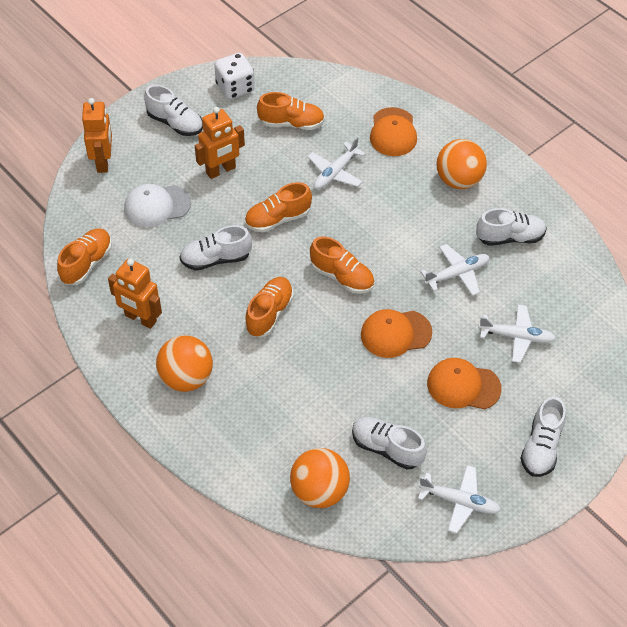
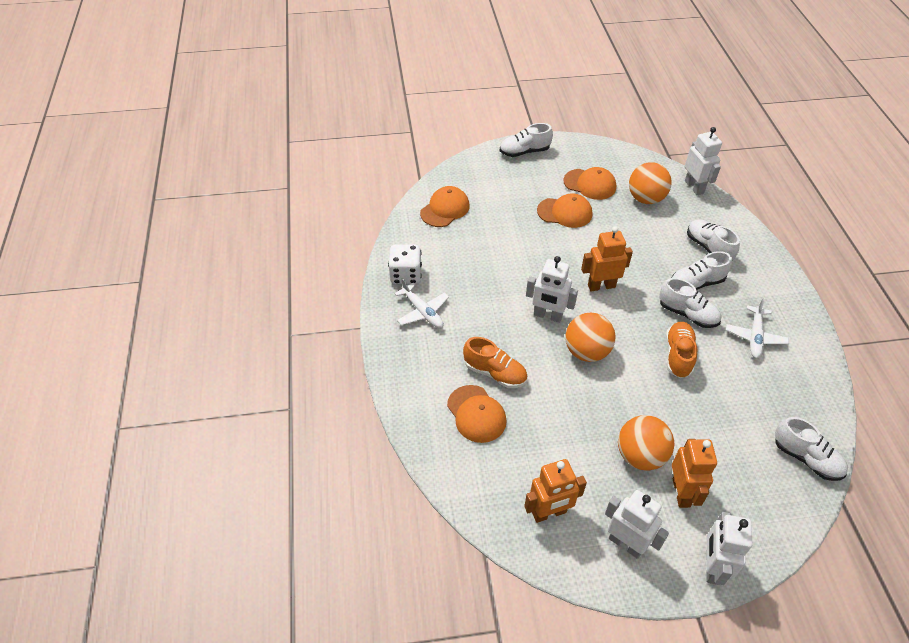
orange cap: [361,309,432,358] [370,107,417,156] [427,358,502,409] = 3 -> [420,186,470,227] [447,385,507,443] [537,193,592,228] [563,167,616,200] = 4
orange shoe: [57,228,112,285] [245,182,312,233] [245,277,294,337] [257,92,325,130] [310,237,374,294] = 5 -> [463,337,527,388] [666,322,697,378] = 2
white cap: [124,184,191,228] = 1 -> none = 0
white plane: [308,137,366,190] [418,465,501,534] [421,244,490,296] [478,304,556,363] = 4 -> [394,278,449,328] [726,298,789,358] = 2
white robot: none = 0 -> [526,256,578,323] [605,490,669,559] [685,127,722,195] [706,512,752,585] = 4

